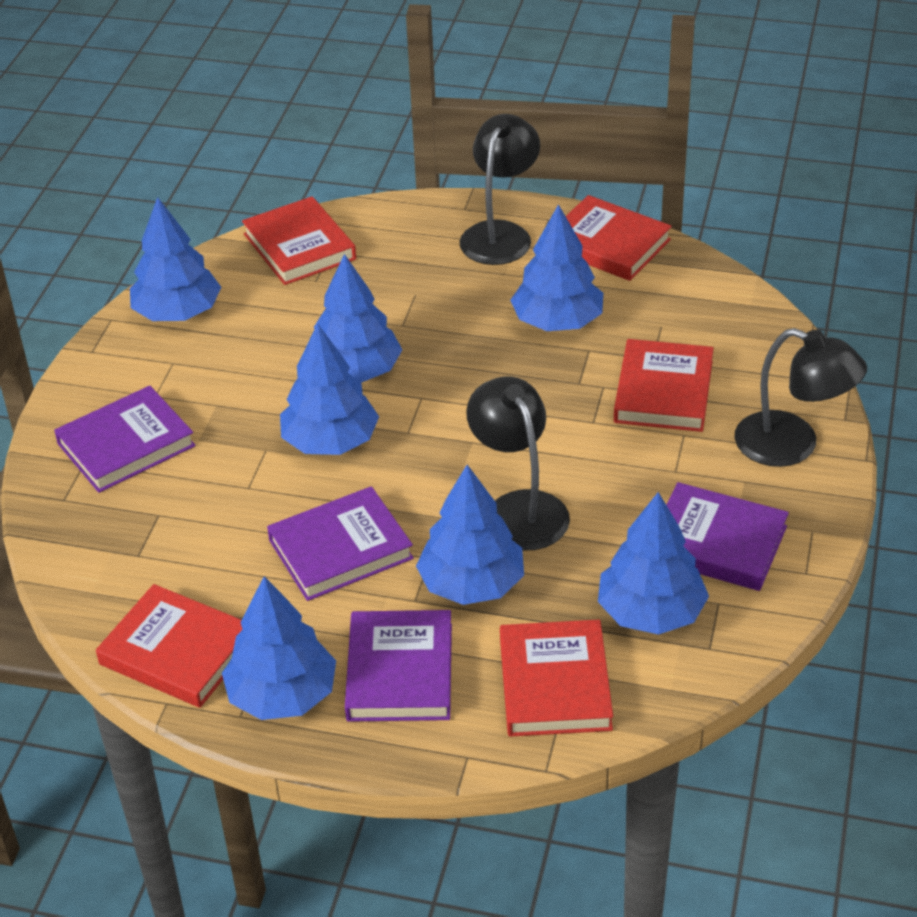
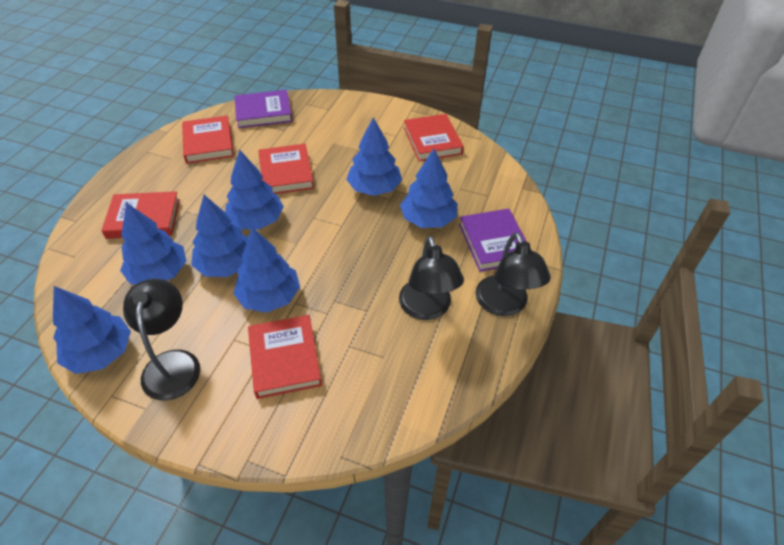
purple book: [54,386,196,493] [267,486,414,601] [345,610,452,722] [667,482,789,591] = 4 -> [234,90,292,128] [459,209,527,272] = 2

